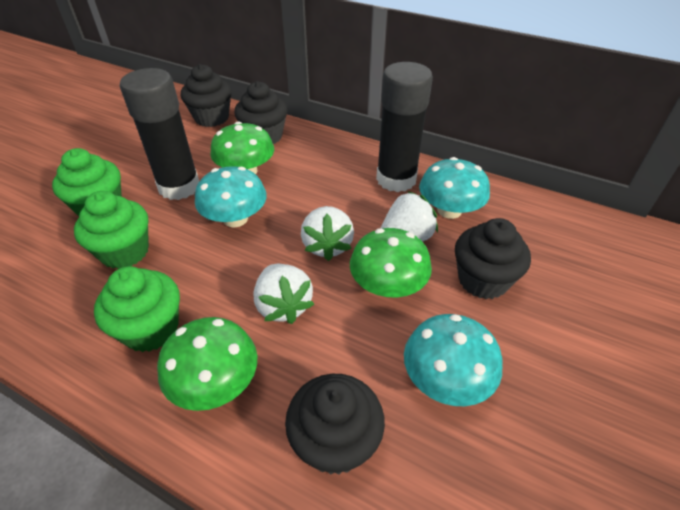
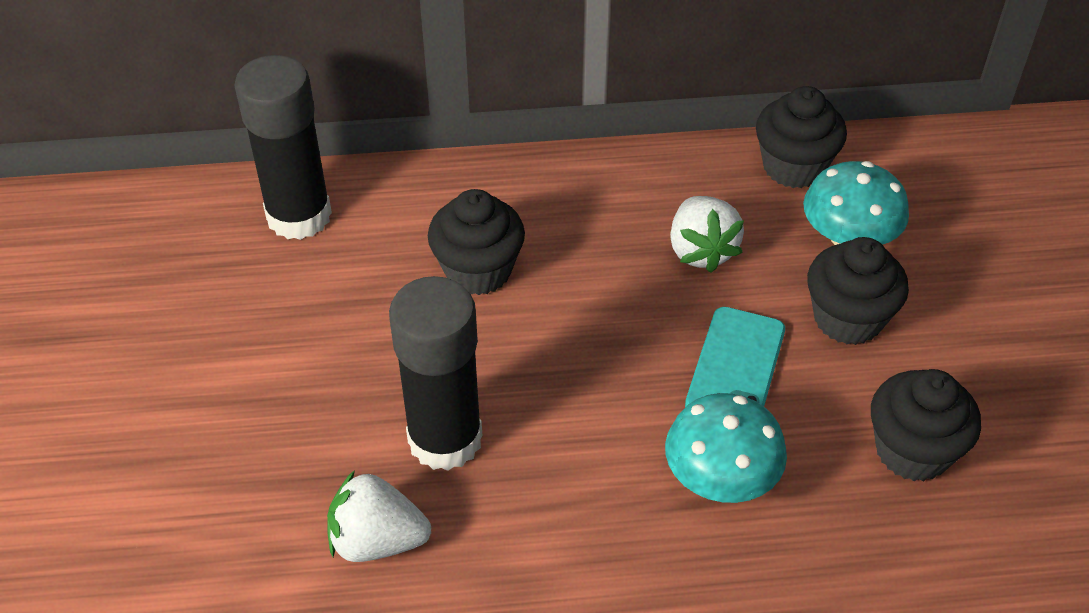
green cupcake: [52,148,122,216] [74,191,149,269] [94,266,180,352] = 3 -> none = 0
green mushroom: [157,317,257,411] [210,121,274,174] [350,228,432,297] = 3 -> none = 0
turquoise mushroom: [195,166,267,227] [404,314,503,406] [419,157,490,219] = 3 -> [665,393,787,503] [803,161,909,245] = 2
turquoise phone: none = 0 -> [685,307,785,407] = 1
white strawberry: [254,264,314,324] [301,206,354,261] [381,191,438,241] = 3 -> [327,470,431,562] [670,196,744,273] = 2

